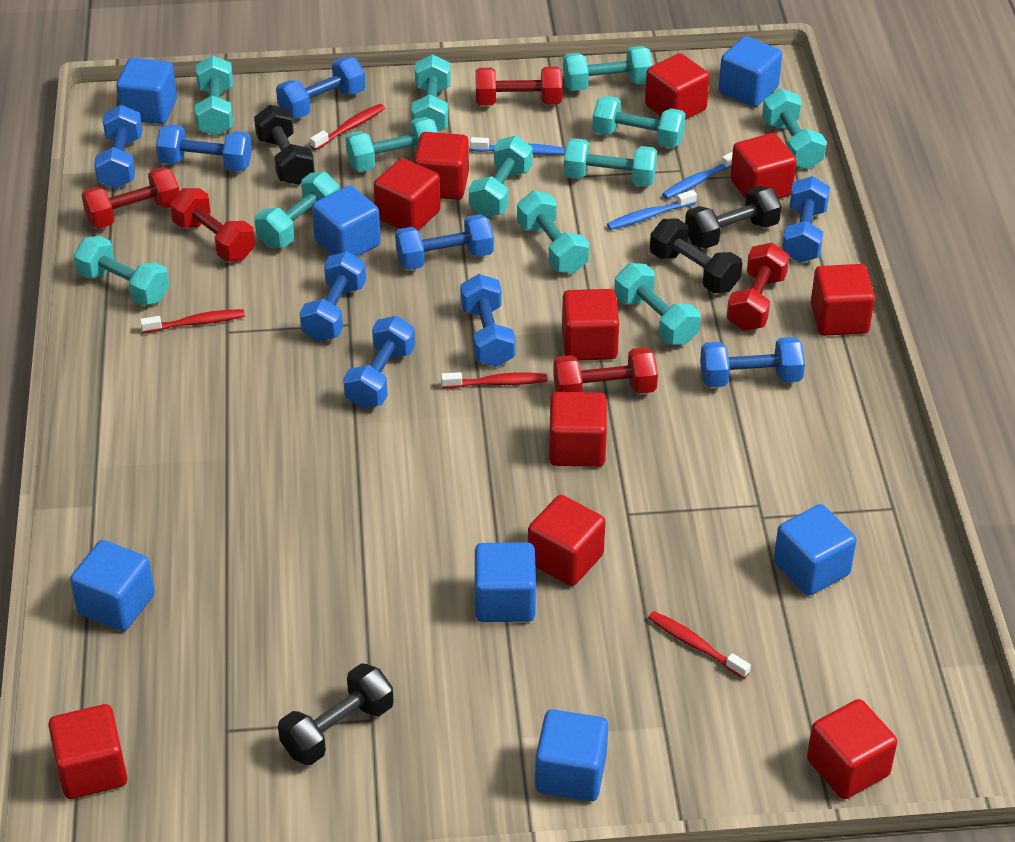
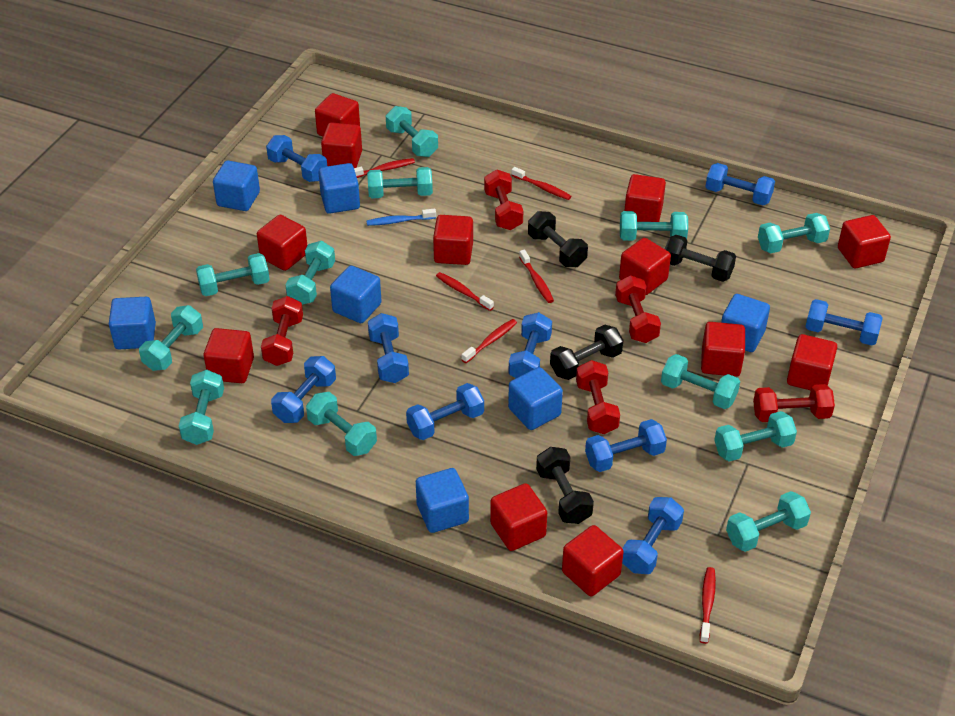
blue toothbrush: [470,137,565,155] [607,190,697,230] [662,152,733,199] = 3 -> [367,209,436,226] = 1
red cube: [48,704,128,799] [374,158,441,230] [414,132,469,200] [528,495,605,586] [549,392,607,467] [562,289,619,360] [645,53,710,120] [730,133,797,199] [807,699,897,799] [811,264,875,336] = 10 -> [204,328,254,383] [257,215,308,271] [315,93,360,136] [321,122,362,168] [433,215,473,265] [490,483,547,551] [562,525,624,596] [619,238,671,295] [624,174,666,222] [701,322,745,377] [787,334,837,390] [838,215,891,268] = 12
red toothbrush: [140,309,245,333] [310,104,385,150] [441,372,547,388] [648,611,751,679] = 4 -> [354,158,415,178] [436,272,494,311] [461,319,517,363] [511,167,571,200] [519,250,554,303] [700,567,716,644] = 6

